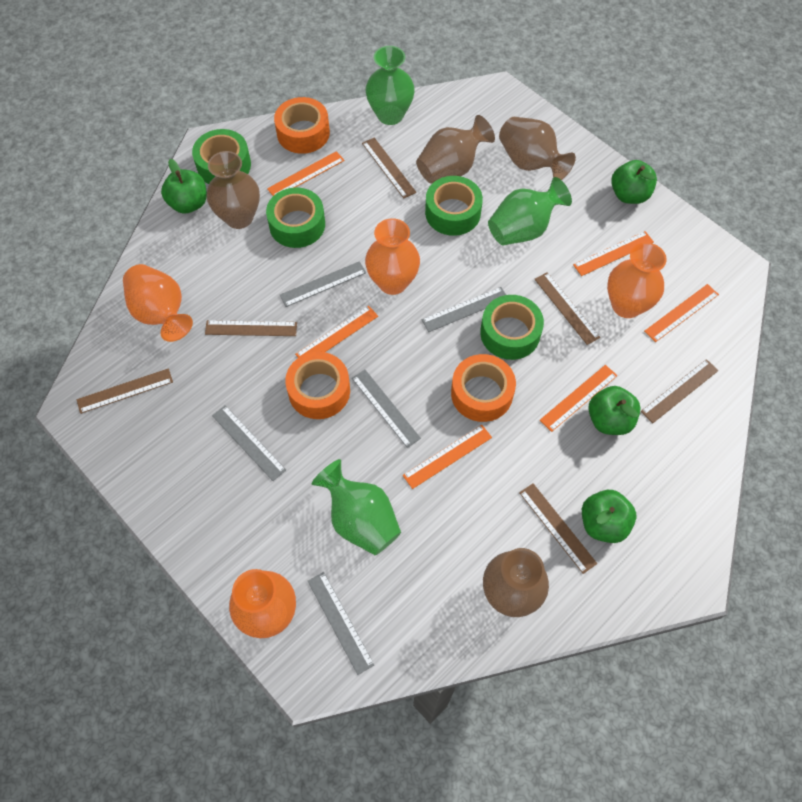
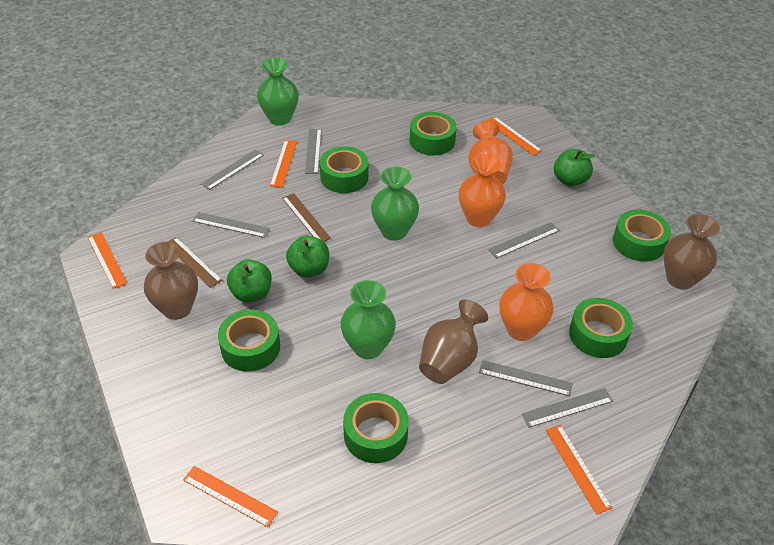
brown ruler: [76,368,173,414] [205,320,297,336] [362,138,416,198] [519,483,597,574] [534,272,600,345] [641,359,719,423] = 6 -> [168,237,223,288] [282,193,331,242] = 2
brown vase: [206,151,260,229] [416,115,495,184] [483,548,549,617] [499,117,576,180] = 4 -> [144,242,198,320] [419,299,488,384] [663,214,720,290] = 3
green apple: [161,159,207,214] [582,490,636,543] [588,386,640,435] [611,160,657,204] = 4 -> [227,259,272,302] [286,236,329,277] [554,149,595,186] = 3
green tape: [192,129,251,184] [266,187,325,248] [425,176,483,236] [480,295,544,360] = 4 -> [218,309,280,372] [320,146,369,193] [343,393,409,463] [410,112,457,156] [569,298,633,358] [613,210,671,262] = 6
grey ruler: [212,405,286,481] [280,261,366,307] [308,572,374,675] [352,370,421,448] [422,287,506,332] = 5 -> [193,212,270,238] [201,149,264,190] [305,129,321,174] [479,360,573,396] [488,222,560,258] [522,388,613,428] = 6
orange ruler: [267,151,345,196] [295,305,378,358] [403,425,492,489] [540,365,618,432] [573,231,654,276] [644,284,719,342] = 6 -> [88,232,127,289] [183,466,278,527] [270,140,297,188] [486,117,542,156] [545,425,612,515] = 5
orange tape: [274,97,330,154] [285,352,350,419] [451,354,516,422] = 3 -> none = 0
orange vase: [123,264,193,342] [229,569,296,638] [365,218,420,295] [607,243,667,318] = 4 -> [459,154,506,227] [468,121,513,185] [499,263,554,341] = 3

